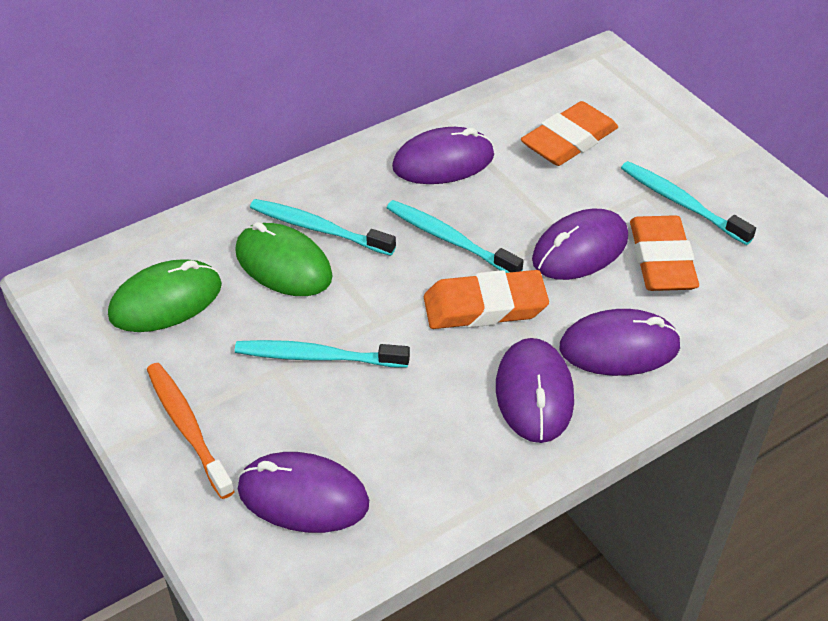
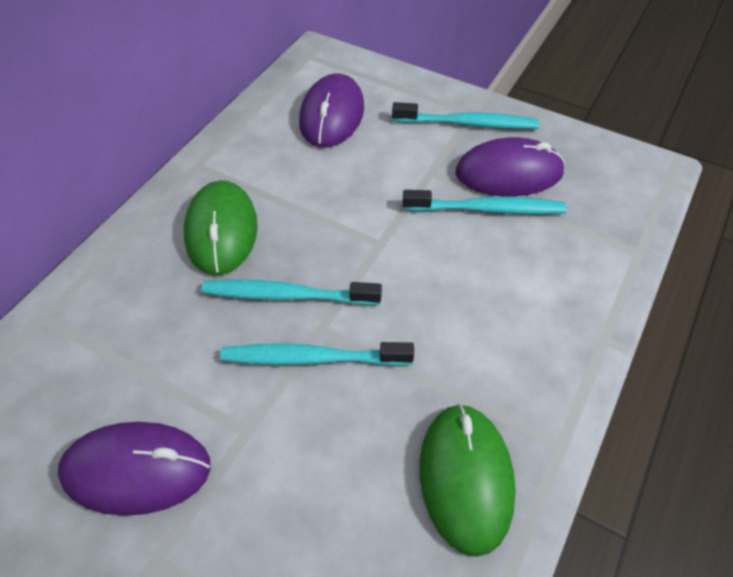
orange eraser: [424,270,549,329] [521,101,618,166] [630,215,699,291] = 3 -> none = 0
orange toothbrush: [147,363,235,499] = 1 -> none = 0
purple mouse: [238,452,369,533] [392,127,494,184] [496,338,574,443] [532,209,628,280] [559,309,681,376] = 5 -> [58,422,211,516] [299,74,364,147] [456,137,565,196] = 3

